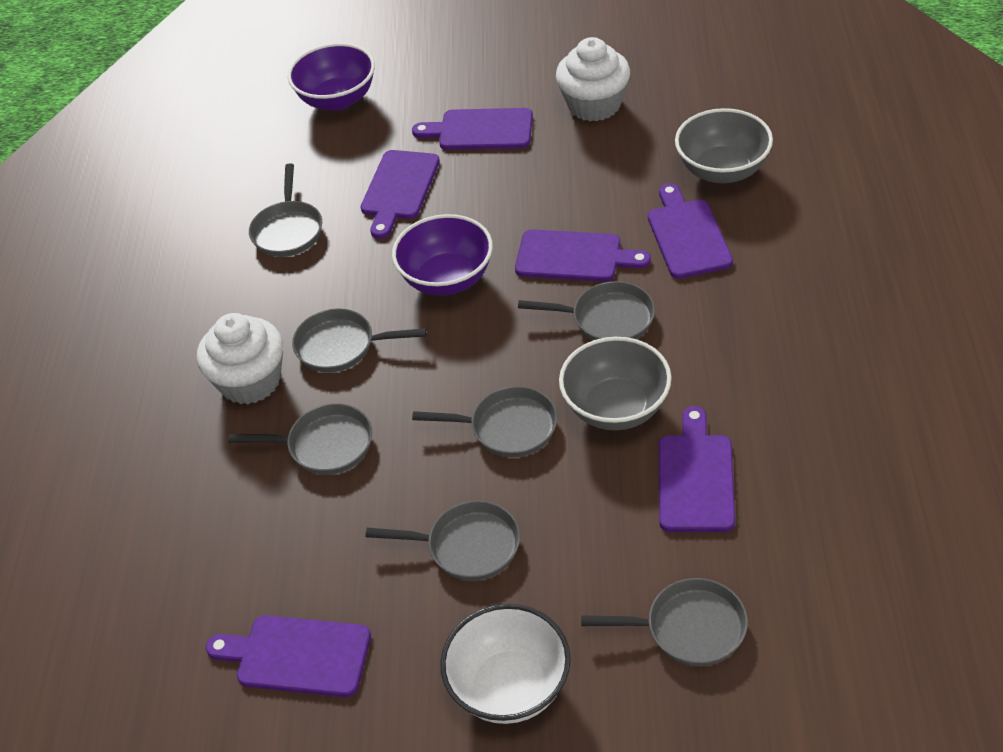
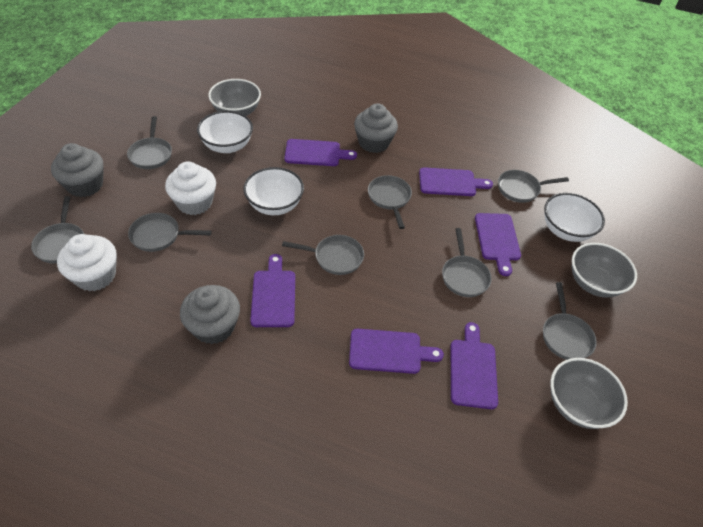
grey bowl: [559,337,672,431] [675,108,773,183] = 2 -> [208,79,261,116] [551,358,628,429] [572,243,637,297] = 3
grey cupcake: none = 0 -> [51,143,104,197] [180,285,240,344] [354,103,398,153] = 3
grey pan: [228,404,372,475] [249,163,322,257] [292,308,427,373] [366,501,520,581] [412,386,557,457] [518,281,655,340] [581,578,748,666] = 7 -> [31,196,84,264] [127,116,172,169] [128,213,212,252] [282,235,364,275] [368,175,412,229] [442,228,492,297] [498,170,569,203] [543,282,597,360] = 8
purple bowl: [288,43,375,111] [392,214,493,296] = 2 -> none = 0
white bowl: [440,604,571,724] = 1 -> [197,111,253,153] [243,167,304,215] [544,193,605,242] = 3

